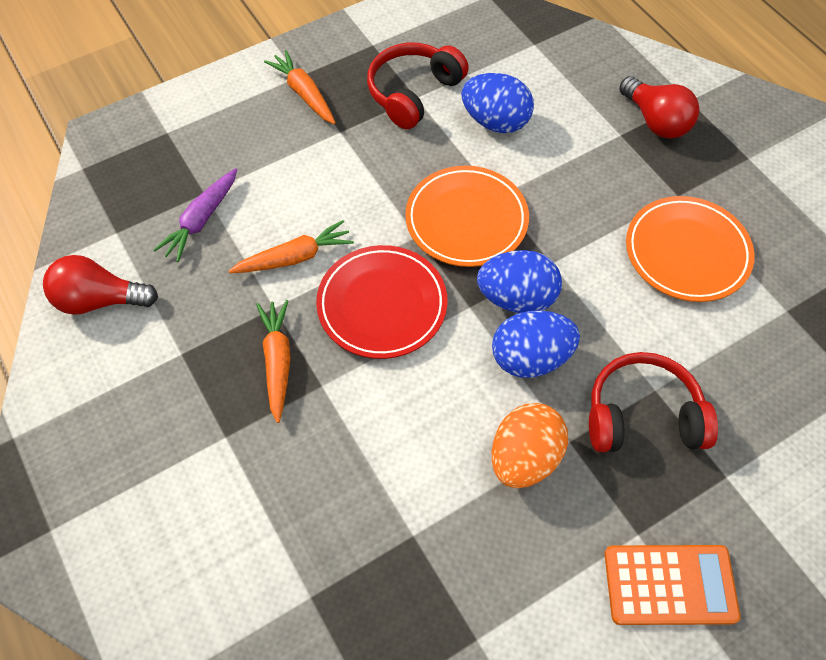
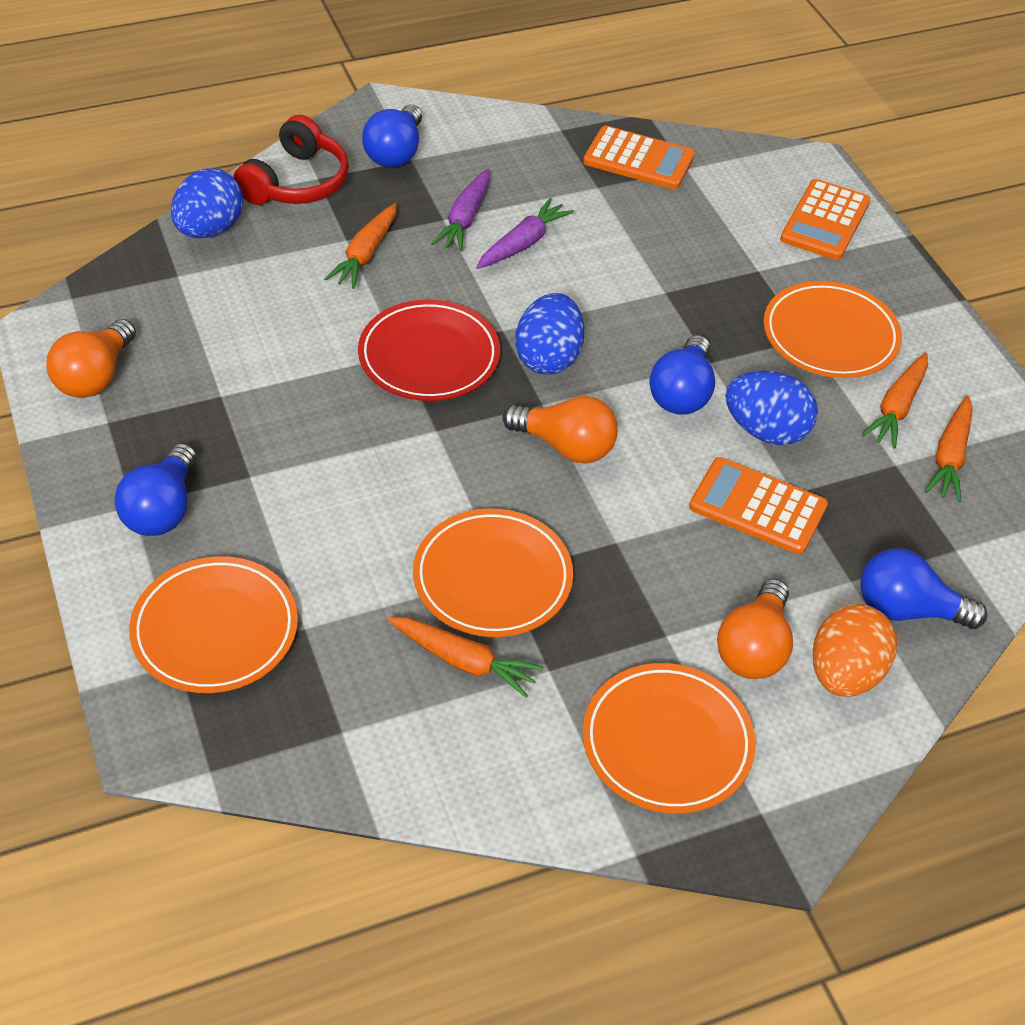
blue light bulb: none = 0 -> [114,443,197,536] [362,105,422,167] [649,335,715,415] [860,548,987,629] = 4
orange calculator: [604,545,740,625] = 1 -> [583,126,695,189] [689,457,828,554] [780,179,871,260] = 3
orange carrot: [229,220,354,273] [256,300,291,423] [264,50,336,124] = 3 -> [324,203,397,289] [387,617,543,698] [862,353,928,449] [925,395,973,502] = 4
orange light bulb: none = 0 -> [46,319,136,398] [503,396,618,464] [717,579,793,679] = 3
orange plate: [405,166,529,267] [626,196,755,302] = 2 -> [129,556,298,693] [413,508,573,637] [583,663,756,814] [763,281,902,378] = 4
purple carrot: [153,168,237,262] = 1 -> [431,169,490,252] [476,198,574,269] = 2
red headphones: [367,43,469,129] [589,352,718,452] = 2 -> [233,115,349,205] = 1
red light bulb: [43,255,158,315] [619,76,699,139] = 2 -> none = 0

